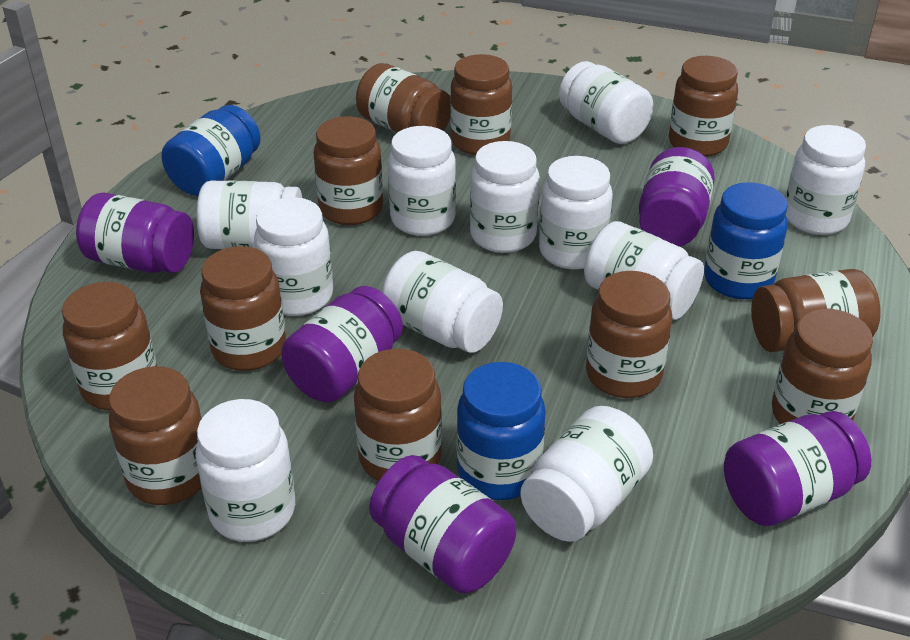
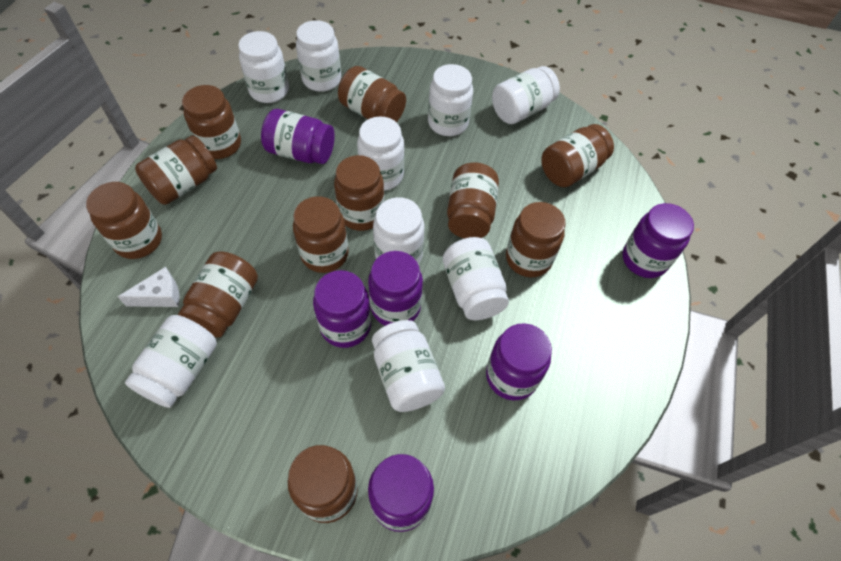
blue jar: [162,105,260,196] [457,362,546,500] [704,182,788,299] = 3 -> none = 0
purple jar: [76,193,194,273] [281,286,403,402] [369,455,516,594] [639,147,715,247] [724,411,871,526] = 5 -> [261,109,335,164] [313,270,371,348] [368,251,423,326] [368,454,434,532] [486,323,552,400] [622,203,694,278] = 6
white cheese: none = 0 -> [118,267,180,307] = 1
white jar: [195,399,295,542] [197,180,302,249] [254,197,333,316] [382,251,503,353] [388,126,456,236] [470,141,540,253] [520,406,653,542] [539,156,613,269] [559,61,653,144] [584,221,704,320] [786,125,866,235] = 11 -> [125,315,217,408] [238,31,289,103] [296,20,341,92] [357,116,404,191] [372,320,445,412] [373,197,424,264] [428,64,473,136] [443,237,509,320] [492,66,560,124] = 9

